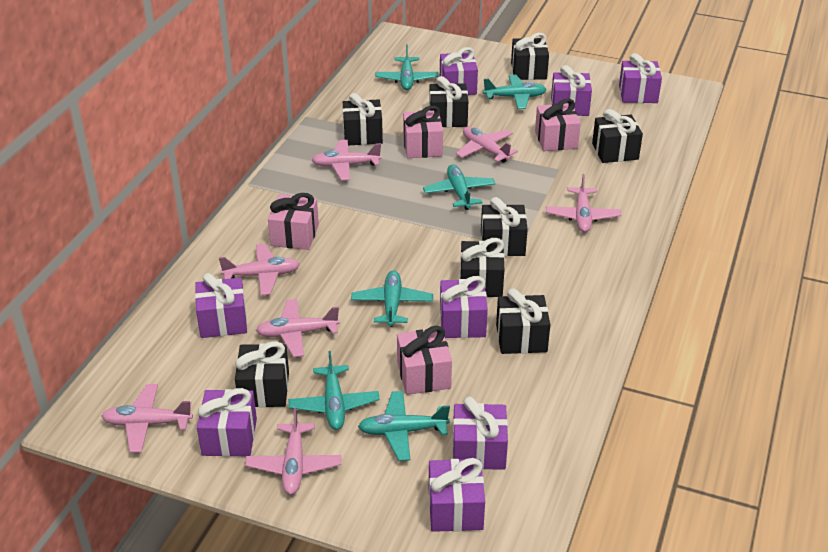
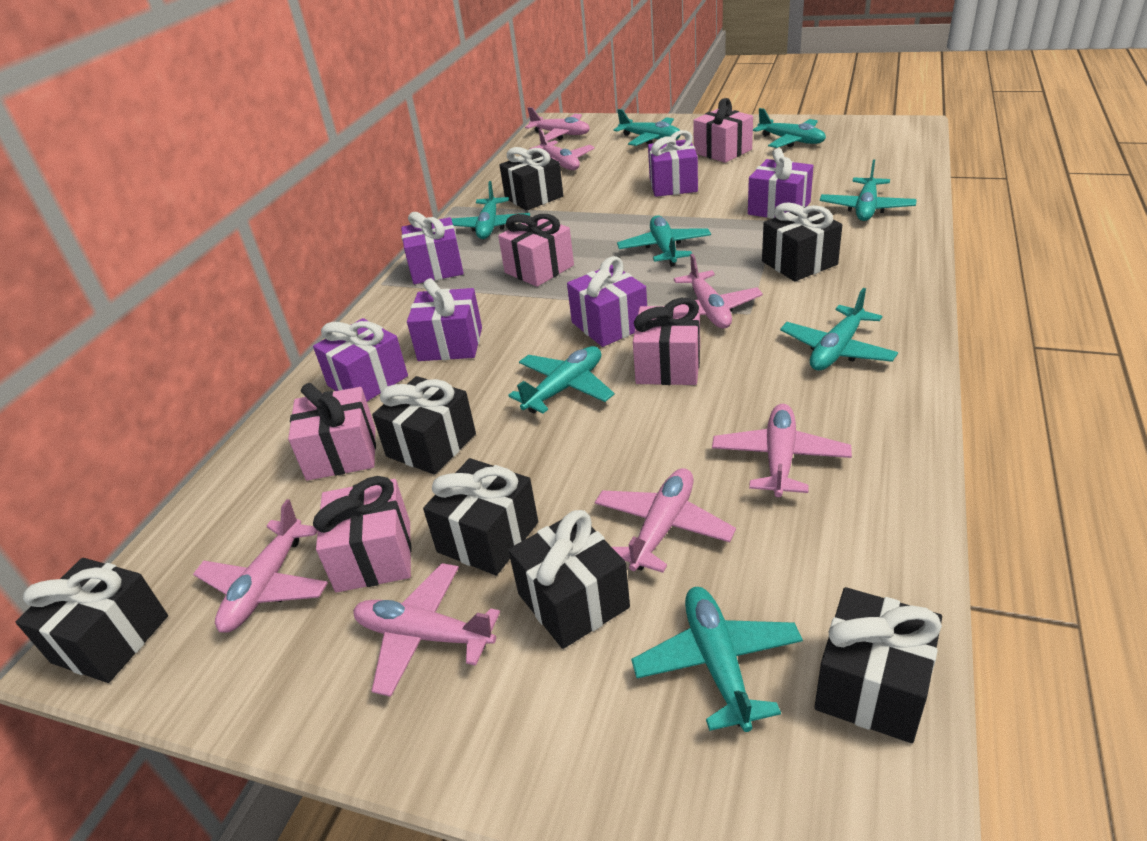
black gift: [235,341,289,408] [343,93,383,145] [429,76,468,127] [460,238,505,297] [481,197,528,256] [496,288,550,354] [511,33,549,80] [592,109,643,163] = 8 -> [16,558,168,683] [372,376,476,475] [423,458,538,576] [500,147,563,211] [508,510,630,649] [762,202,842,281] [815,587,942,743] = 7
pink gift: [268,193,319,250] [397,326,452,395] [403,106,443,158] [535,99,581,151] = 4 -> [288,383,376,481] [313,476,412,592] [498,214,574,287] [633,298,700,385] [693,98,753,163] = 5
purple gift: [195,273,247,338] [197,388,257,457] [429,458,485,532] [440,47,478,95] [440,276,488,338] [452,396,508,470] [551,65,592,116] [619,53,662,103] = 8 -> [313,318,408,401] [401,212,464,284] [407,278,482,361] [567,256,647,347] [648,130,698,197] [748,148,813,219] = 6
turquoise plane: [288,351,380,430] [351,270,433,327] [358,391,450,461] [375,45,439,90] [423,164,495,210] [483,75,547,109] = 6 -> [451,181,530,239] [508,346,614,414] [614,109,680,146] [617,216,711,267] [631,587,803,732] [753,108,826,148] [780,288,898,371] [820,159,917,221] = 8

